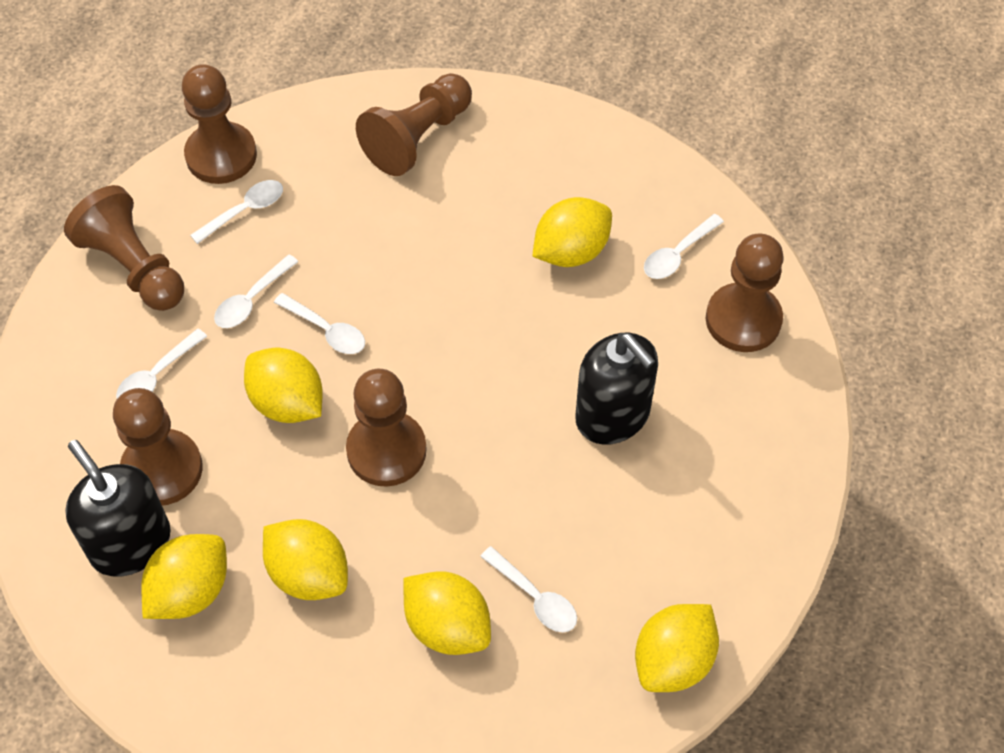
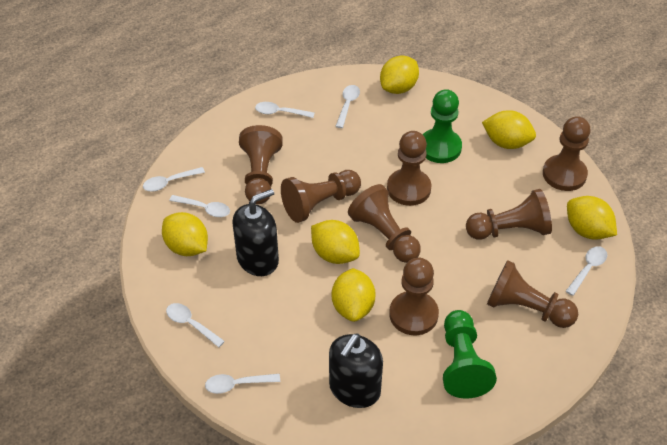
brown pawn: [64,185,184,311] [113,388,203,506] [182,64,257,184] [346,369,427,487] [356,73,472,176] [706,234,784,352] = 6 -> [239,125,283,204] [281,170,361,223] [348,184,421,263] [387,131,432,206] [389,258,439,335] [466,189,552,240] [487,260,578,328] [543,116,590,191] = 8
green pawn: none = 0 -> [423,89,462,163] [443,310,497,399] = 2
white spoon: [116,328,207,399] [190,180,283,244] [214,254,298,328] [274,293,365,354] [480,546,577,632] [644,214,724,279] = 6 -> [143,167,205,192] [166,303,225,348] [169,195,230,217] [205,374,280,394] [255,102,314,118] [335,85,360,128] [566,246,607,296] = 7

